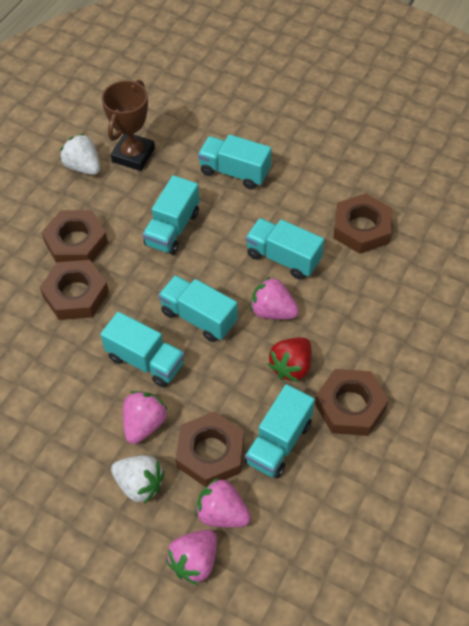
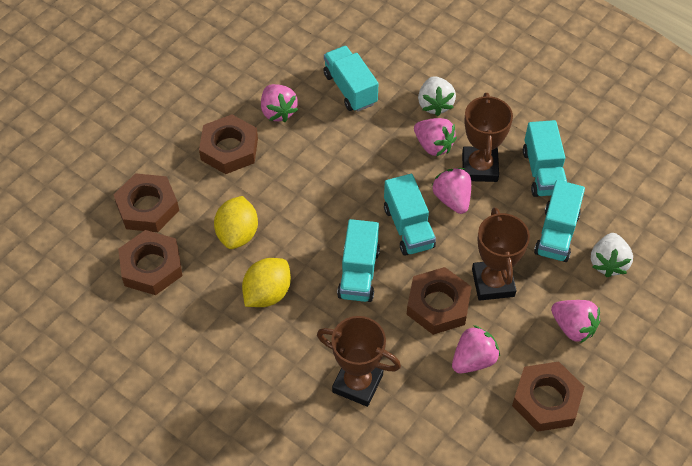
brown trophy: [102,80,155,171] = 1 -> [317,316,401,407] [462,93,513,182] [472,208,530,301] = 3
pink strawberry: [123,391,168,444] [166,530,217,585] [195,478,251,527] [250,277,299,319] = 4 -> [261,84,298,122] [414,118,457,156] [432,168,471,214] [452,325,500,373] [551,300,601,343] = 5
red strawberry: [268,337,311,382] = 1 -> none = 0
turquoise truck: [100,312,184,387] [143,175,199,255] [158,275,238,342] [198,134,271,189] [245,384,315,479] [246,218,324,280] = 6 -> [323,46,378,112] [337,219,380,302] [384,174,436,256] [523,120,567,197] [534,180,585,262] = 5
yellow lemon: none = 0 -> [214,196,258,249] [242,258,291,307] = 2

